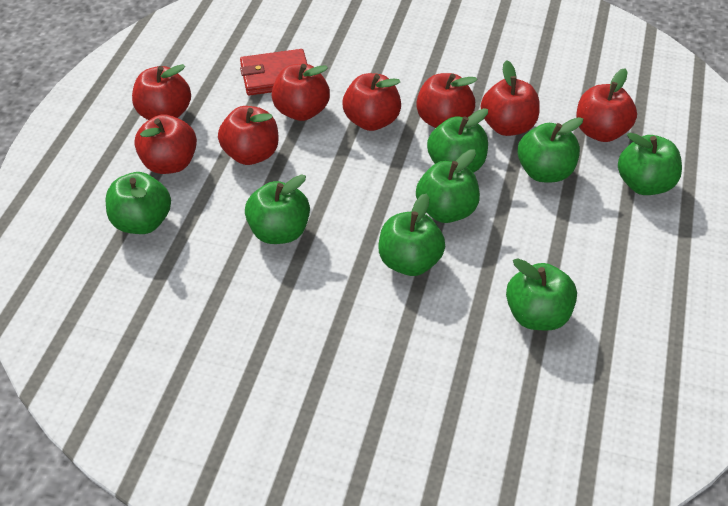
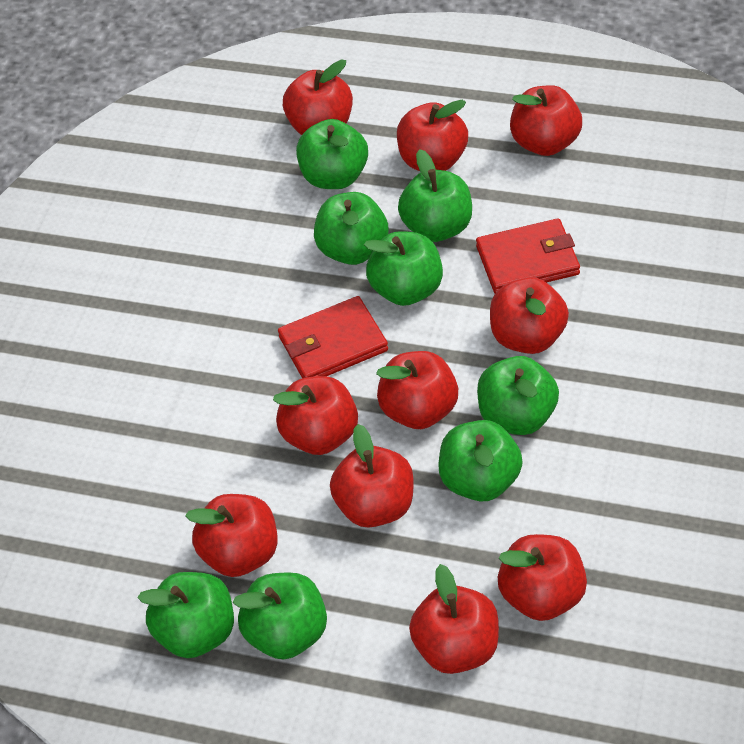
red apple: [132,64,191,120] [134,115,197,174] [218,106,279,165] [272,64,330,121] [342,73,401,131] [416,73,478,128] [481,60,540,136] [576,69,637,142] = 8 -> [185,494,278,577] [273,376,358,455] [283,59,353,135] [330,424,413,527] [376,351,458,429] [397,100,468,171] [409,564,499,674] [490,277,569,354] [498,534,587,621] [510,85,582,156] = 10
red wallet: [240,49,307,96] = 1 -> [278,296,388,378] [476,218,580,293] = 2

